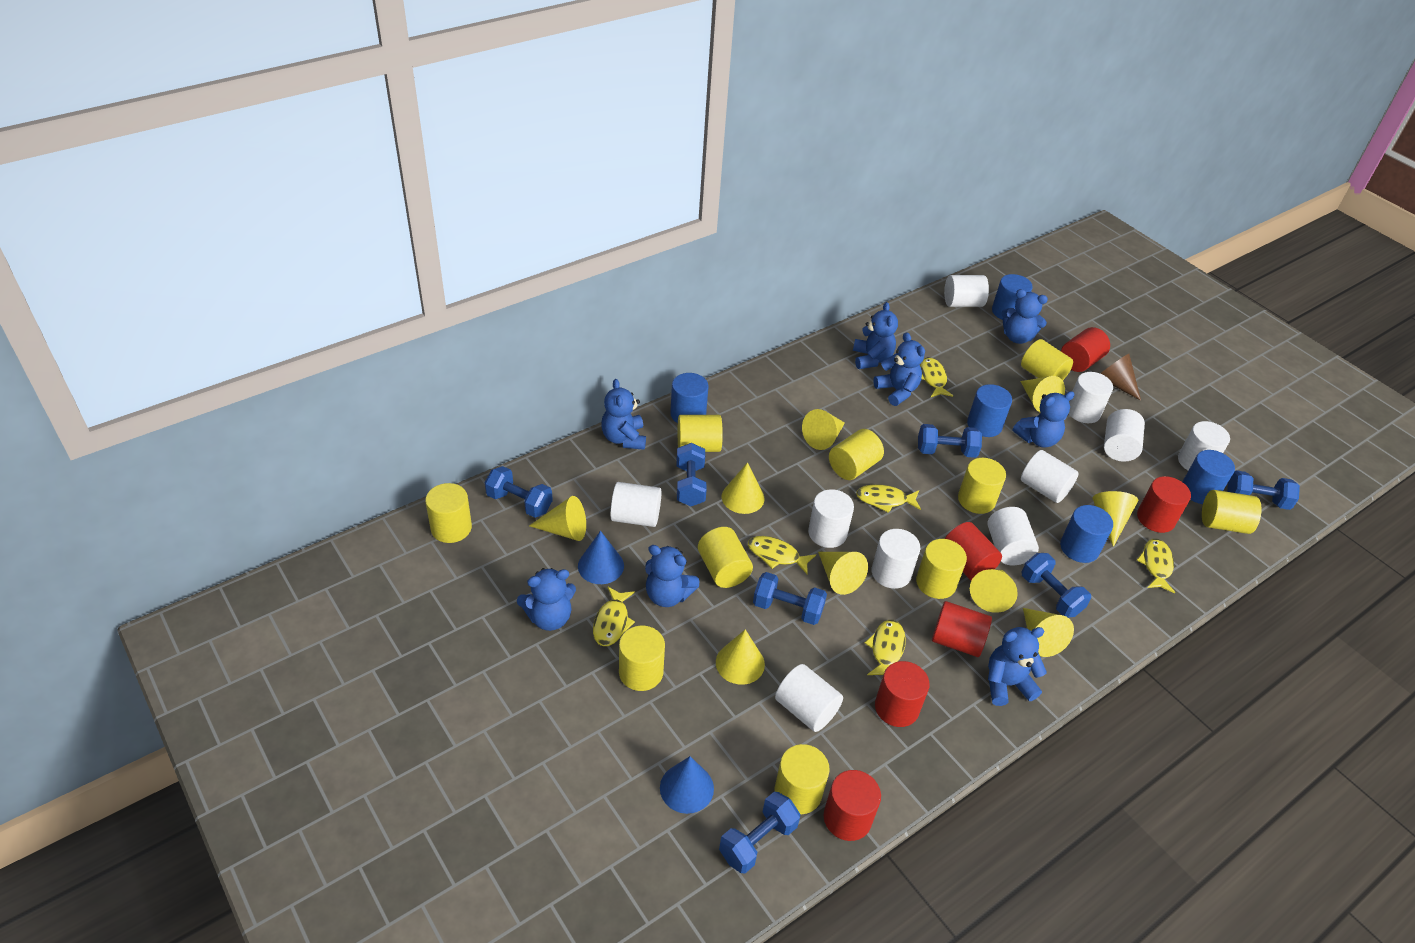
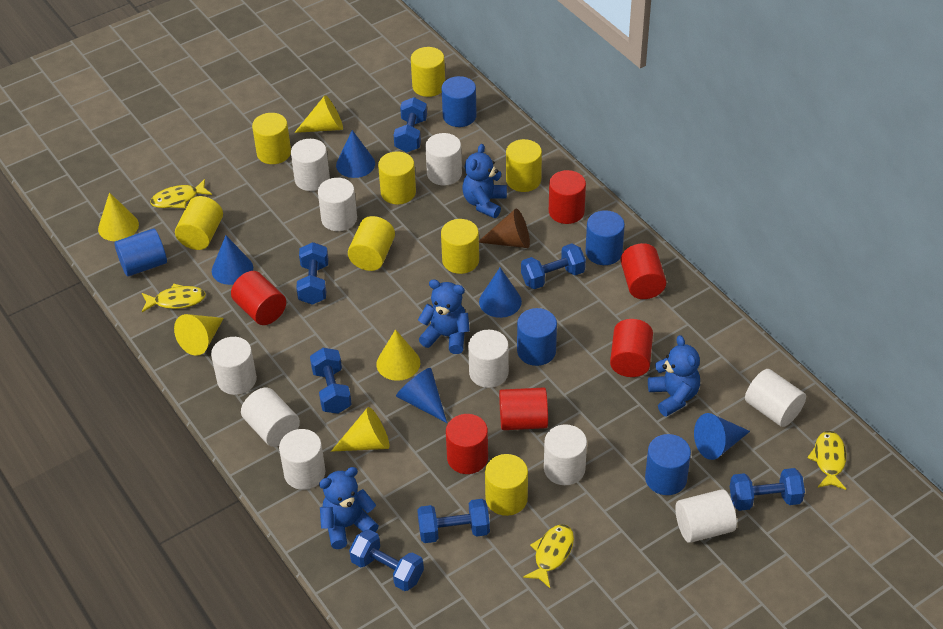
blue cone: [578,531,624,584] [660,756,714,814] = 2 -> [212,236,253,285] [336,130,375,178] [396,368,447,423] [479,268,522,318] [694,413,750,460] = 5
blue teddy bear: [517,568,576,631] [601,379,646,450] [645,545,700,607] [853,302,898,369] [873,332,925,406] [988,627,1047,706] [1001,289,1048,344] [1012,391,1075,448] = 8 -> [319,467,379,549] [418,279,470,354] [462,144,507,218] [648,335,700,417] = 4
yellow cone: [529,496,586,541] [716,629,765,685] [722,462,764,514] [802,409,845,450] [818,552,868,595] [970,569,1018,613] [1020,376,1065,413] [1023,608,1074,657] [1092,491,1138,547] = 9 -> [98,192,139,241] [174,314,224,356] [294,95,343,133] [331,407,389,452] [376,329,420,381] = 5
yellow cylinder: [425,483,472,543] [619,625,665,691] [678,415,723,452] [698,527,753,588] [774,744,829,814] [829,429,884,480] [916,539,967,599] [958,458,1006,514] [1021,339,1073,381] [1202,490,1261,534] = 10 -> [175,196,223,250] [252,113,291,164] [348,216,395,271] [378,151,416,204] [411,47,445,97] [441,219,479,274] [485,454,528,516] [506,139,542,192] = 8
yellow fish: [593,586,635,646] [748,536,816,574] [856,484,921,513] [865,620,906,675] [920,357,953,397] [1137,539,1175,594] = 6 -> [142,283,206,312] [150,179,212,208] [523,524,574,588] [808,431,846,490] = 4

